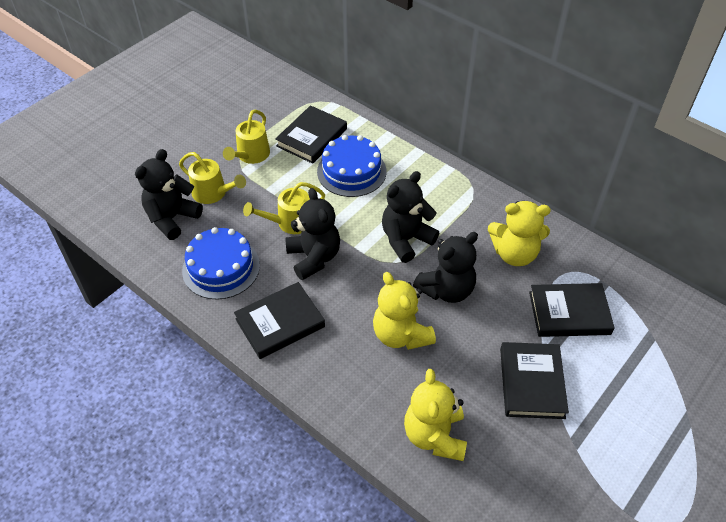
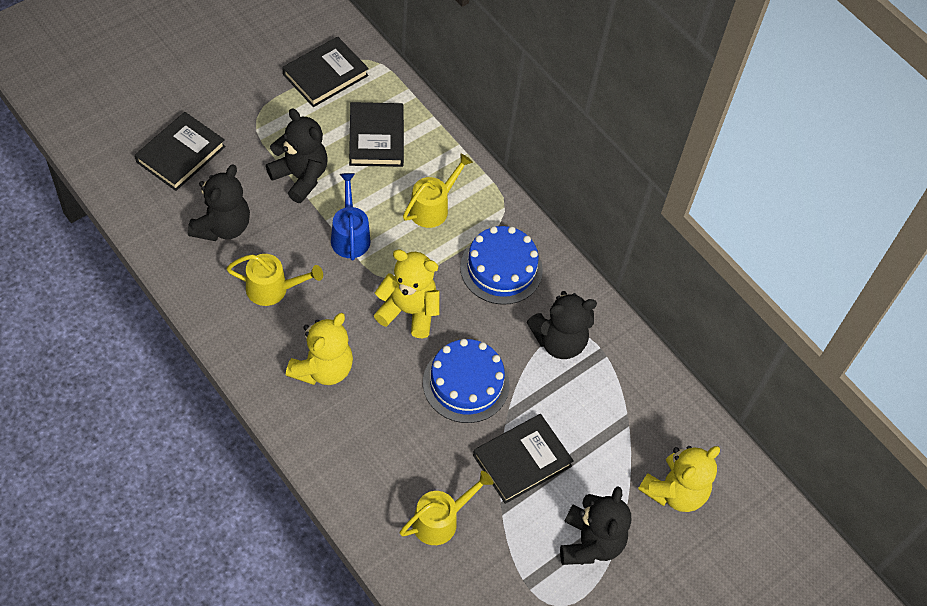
blue watering can: none = 0 -> [331,173,370,261] = 1

